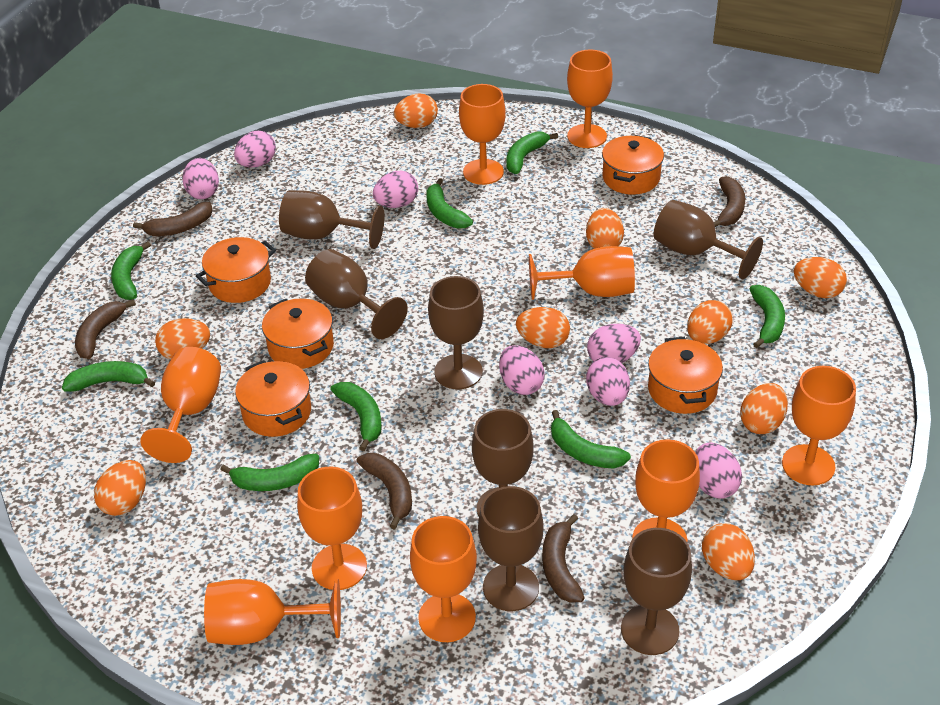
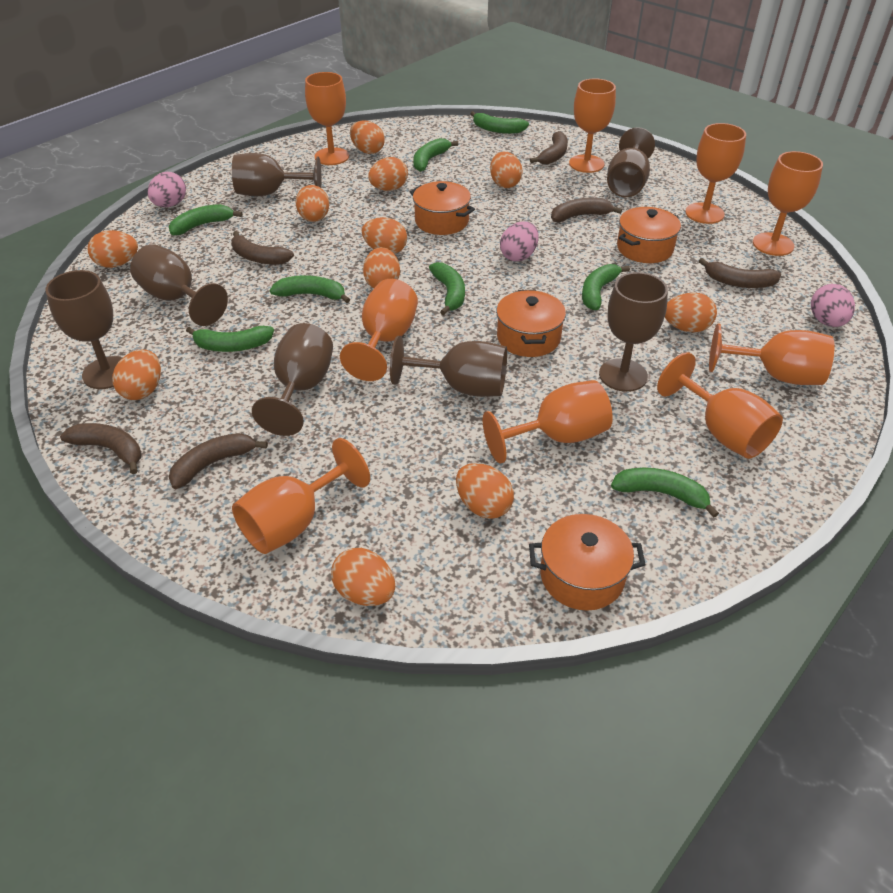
brown banana: [75,299,136,359] [133,202,213,236] [356,453,412,529] [542,514,585,603] [714,176,745,227] = 5 -> [60,423,141,474] [169,433,268,489] [231,231,294,265] [530,131,568,165] [551,198,622,222] [699,258,781,288] = 6
orange egg: [94,460,146,516] [155,318,210,359] [394,93,438,128] [516,307,570,348] [586,208,624,249] [687,300,733,344] [702,523,755,580] [740,383,788,434] [794,257,847,298] = 9 -> [88,230,138,268] [112,350,161,400] [296,185,329,222] [331,548,395,606] [350,120,385,154] [362,217,407,254] [363,247,400,288] [368,157,408,191] [456,463,514,519] [490,152,523,188] [665,293,717,332] = 11
orange pot: [196,237,276,303] [235,360,311,437] [262,298,334,369] [602,135,664,195] [648,337,723,414] = 5 -> [410,181,475,235] [496,290,566,357] [529,514,646,611] [617,207,681,263] = 4
pink egg: [182,158,219,199] [234,131,276,168] [373,171,418,208] [499,345,545,395] [586,357,630,406] [587,324,641,363] [695,442,742,499] = 7 -> [148,172,186,207] [500,221,539,262] [811,284,855,327] = 3

